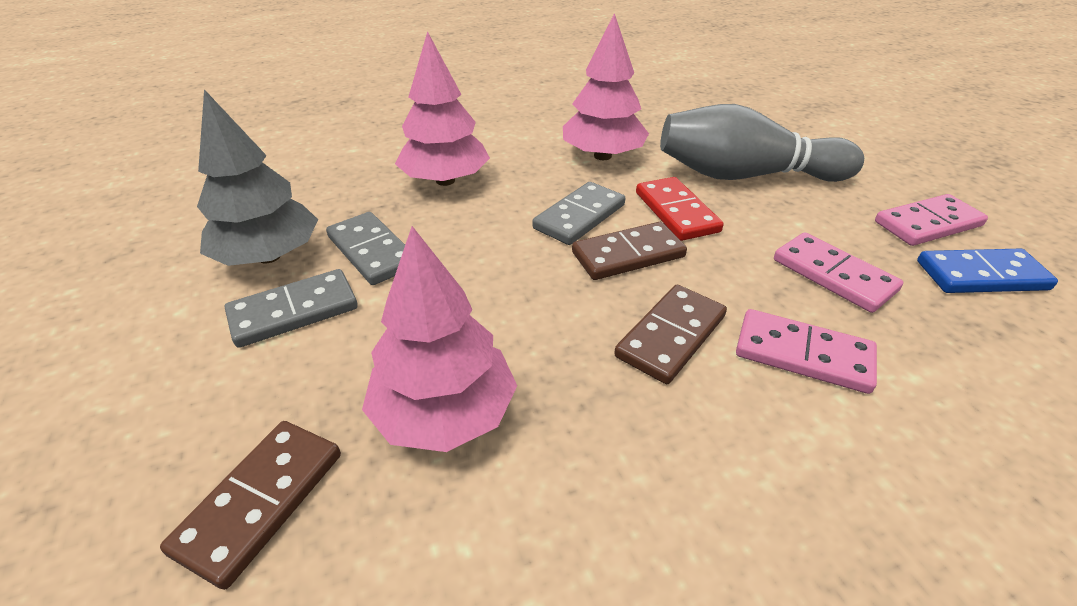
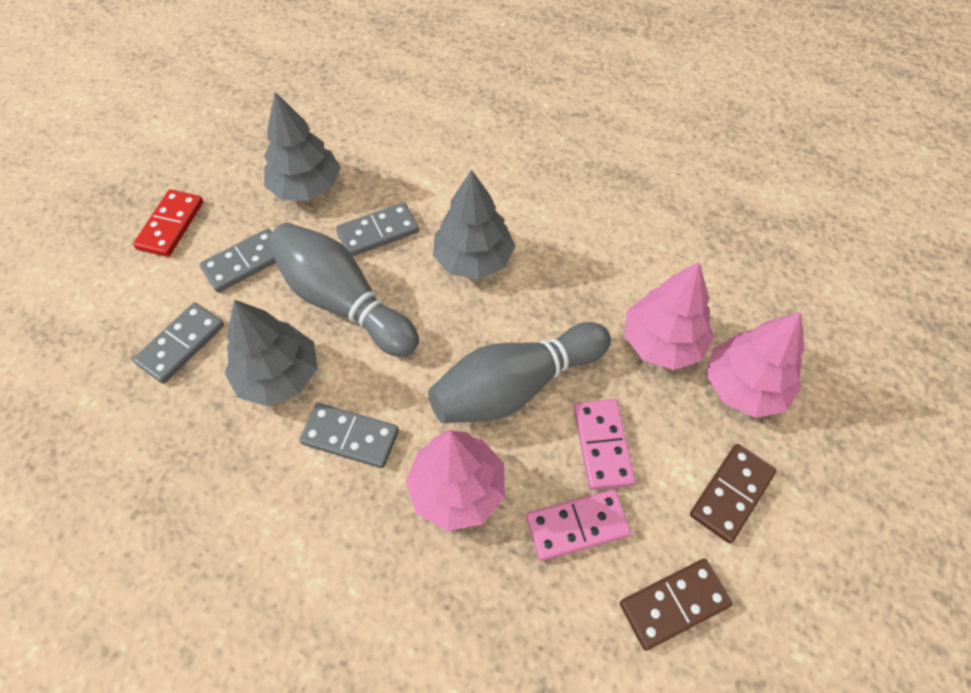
blue domino: [917,248,1058,293] = 1 -> none = 0
brown domino: [160,421,341,590] [572,222,687,280] [614,285,727,384] = 3 -> [620,559,733,651] [690,444,777,543] = 2
grey bowling pin: [660,104,864,182] = 1 -> [267,223,419,357] [428,322,611,423] = 2
grey domino: [225,269,358,348] [326,212,405,285] [532,182,625,245] = 3 -> [133,302,224,384] [199,228,276,293] [299,403,399,468] [336,202,419,256] = 4
grey tree: [197,89,318,266] = 1 -> [225,300,318,406] [264,92,341,201] [433,170,515,279] = 3
pink domino: [736,309,877,394] [774,232,903,313] [875,194,988,246] = 3 -> [526,489,631,561] [574,399,635,490] = 2

